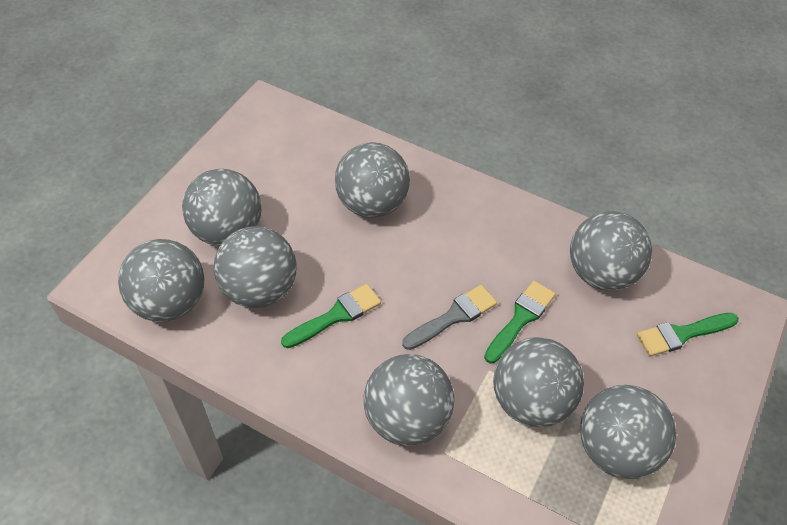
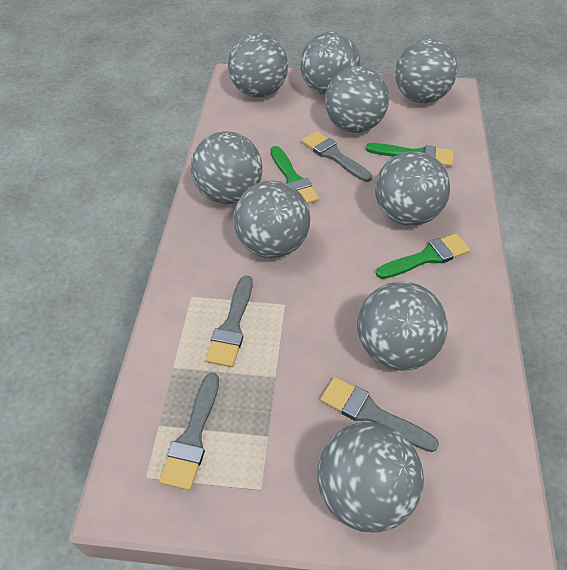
grey ball: [118,239,205,322] [182,169,261,246] [214,226,297,308] [335,142,410,218] [364,354,454,446] [493,337,584,427] [570,211,652,291] [580,385,676,479] = 8 -> [191,131,263,204] [228,33,288,97] [233,181,311,258] [300,32,360,95] [317,422,424,533] [325,66,389,133] [357,282,447,371] [375,151,450,226] [395,39,458,103] = 9
grey brush: [402,285,497,350] = 1 -> [159,373,219,490] [205,275,253,367] [302,131,372,182] [320,377,439,452] = 4

